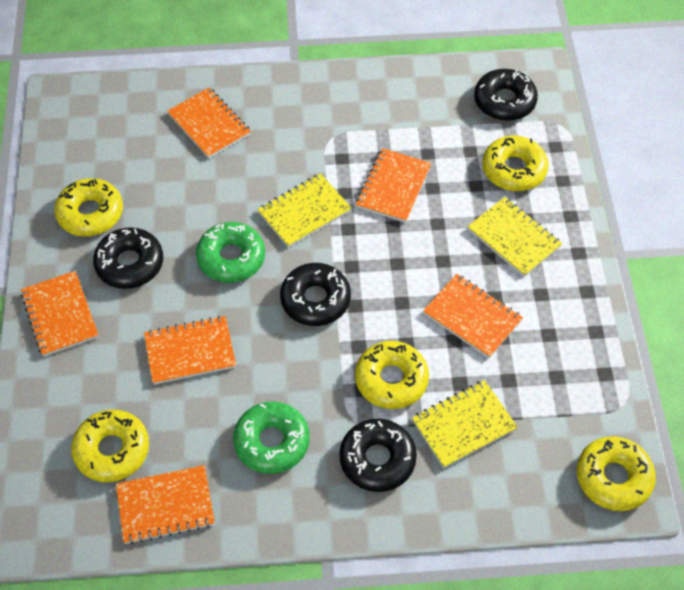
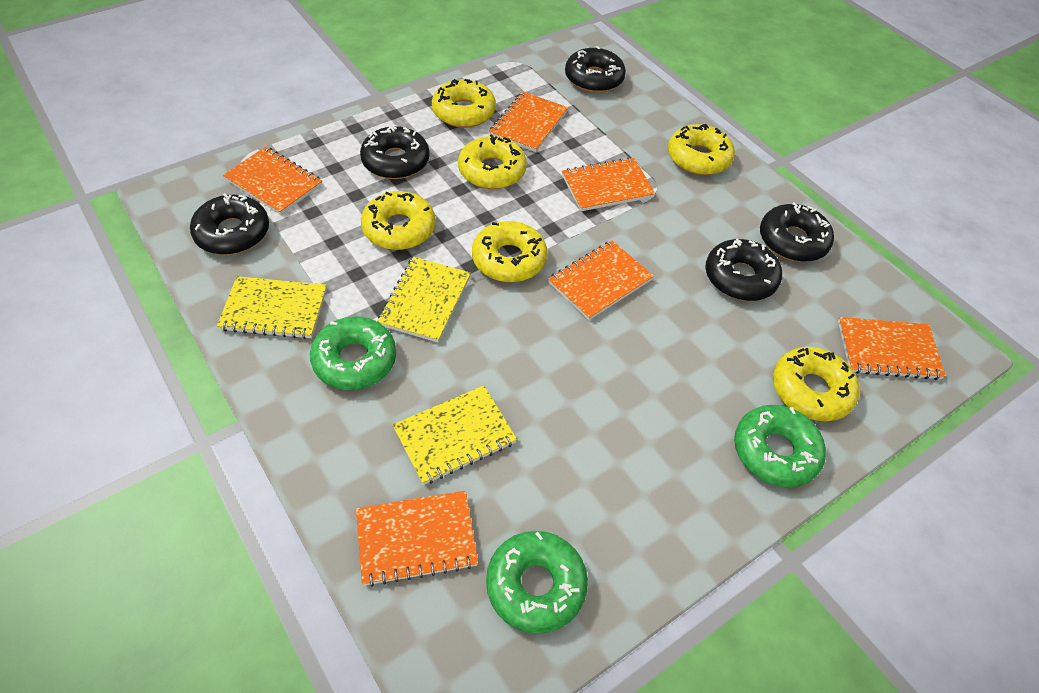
black donut: [93,227,163,289] [280,263,351,326] [339,418,417,492] [474,69,538,121] = 4 -> [190,193,269,255] [360,125,429,179] [565,46,626,93] [705,239,782,301] [760,202,834,262] = 5
green donut: [196,222,265,283] [233,402,310,474] = 2 -> [310,316,396,390] [486,531,588,634] [734,405,826,487] = 3
yellow donut: [54,178,123,237] [71,409,149,482] [355,341,429,409] [482,136,549,191] [577,436,656,511] = 5 -> [361,191,435,250] [432,79,496,128] [458,134,527,189] [472,221,548,282] [668,124,735,175] [773,347,859,421] = 6

